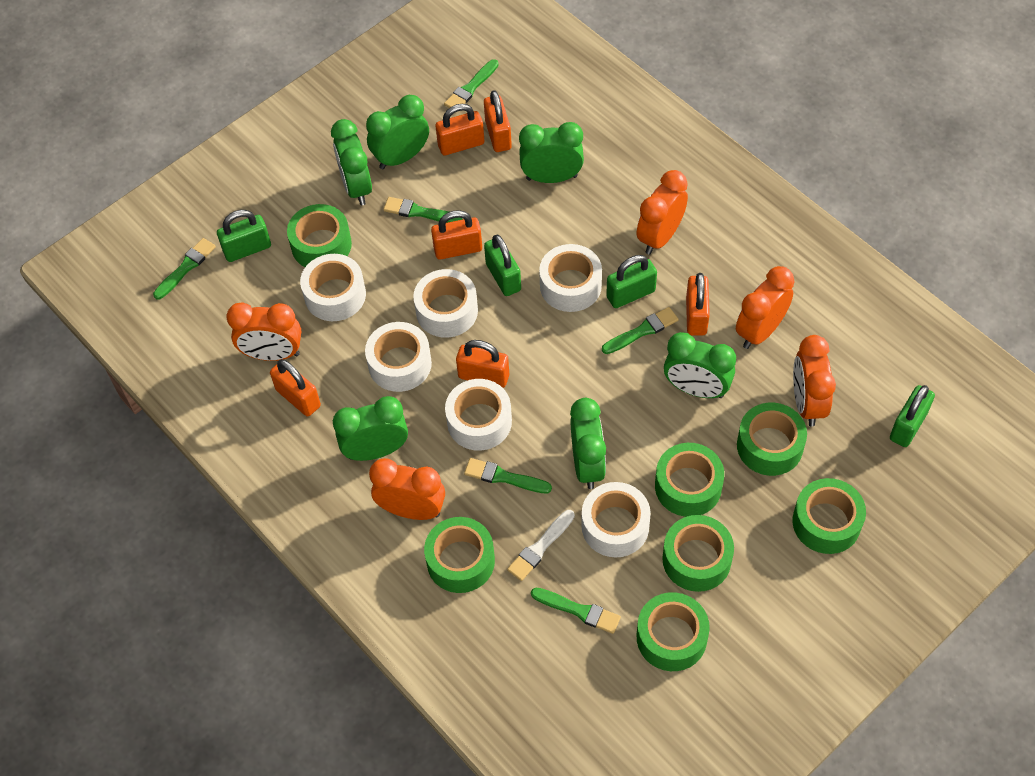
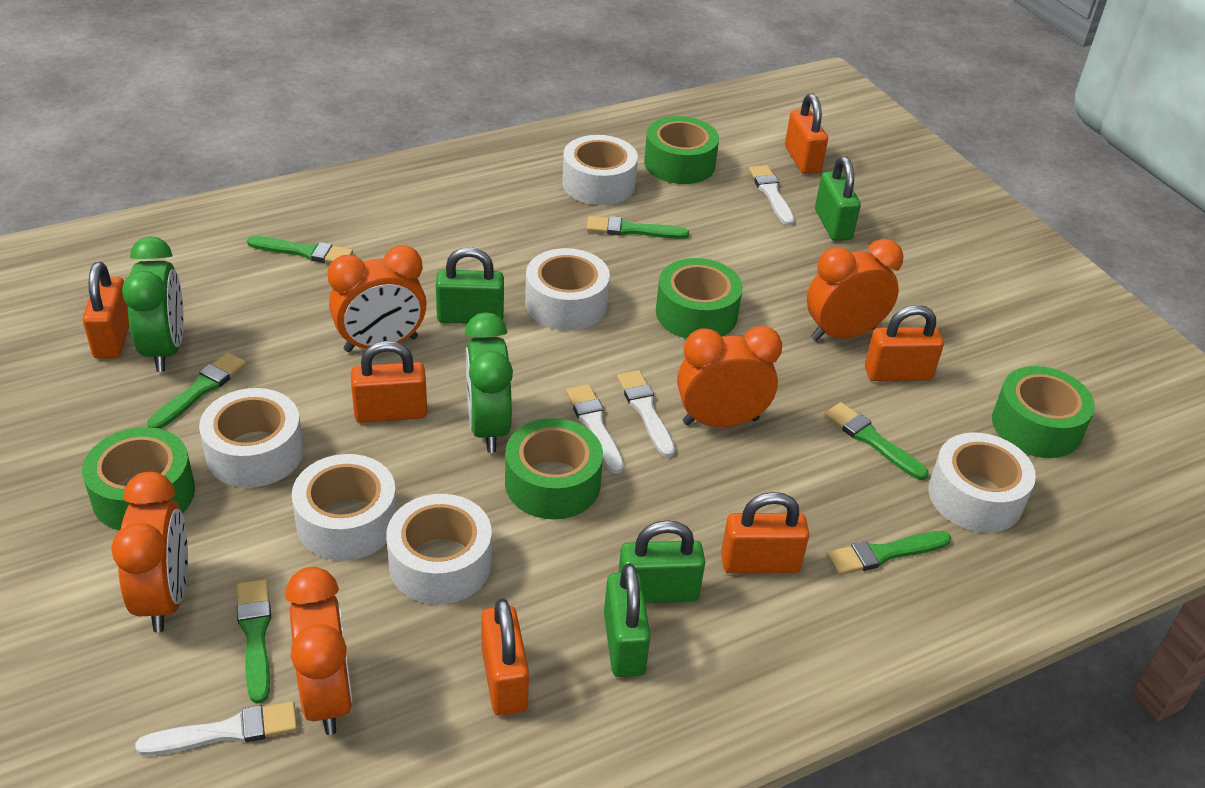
green clock: [331,119,372,205] [333,396,408,461] [366,95,429,169] [519,122,584,183] [570,398,606,489] [664,332,736,398] = 6 -> [122,236,184,372] [465,312,513,453] = 2
green tape: [287,204,352,267] [424,517,495,593] [637,592,710,671] [655,443,724,517] [662,515,734,592] [737,403,807,476] [792,478,866,554] = 7 -> [82,427,195,530] [505,418,603,519] [644,116,719,184] [656,258,743,339] [992,366,1095,458] = 5
white brush: [507,510,575,581] = 1 -> [136,701,297,756] [566,384,624,474] [617,370,675,458] [749,165,795,226] = 4

